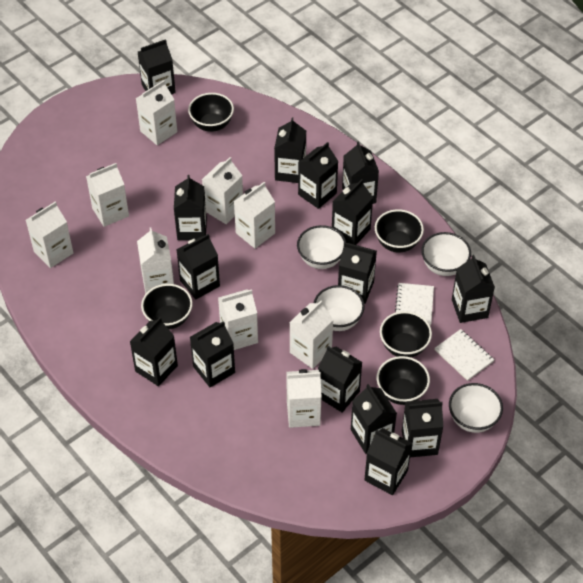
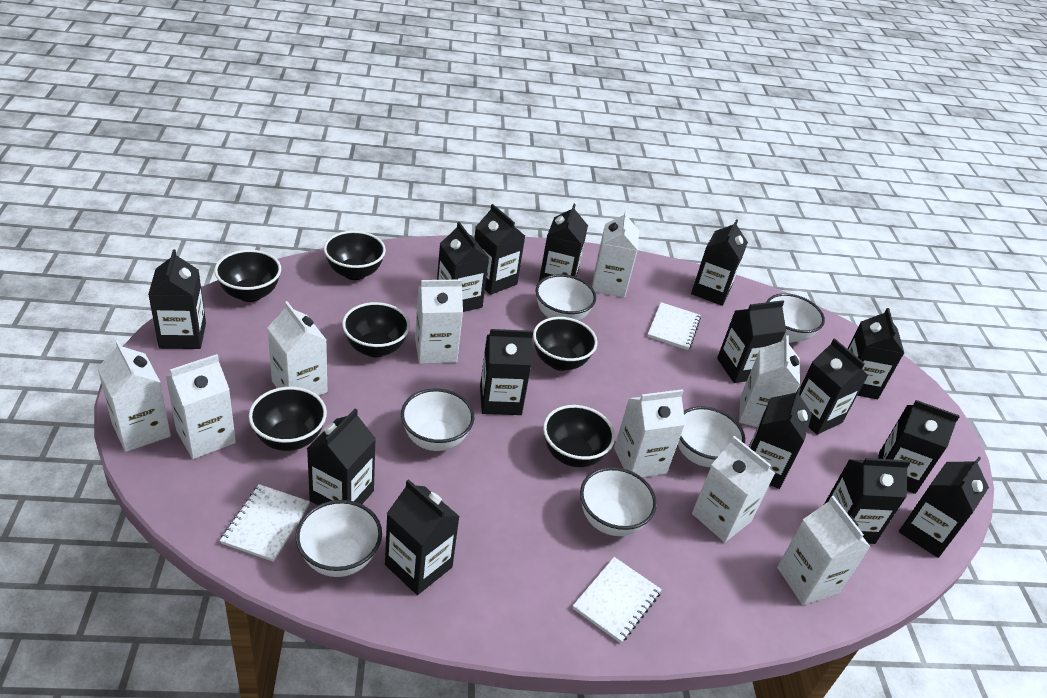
black bowl: [141,284,193,329] [188,93,234,132] [375,209,424,252] [377,356,430,405] [380,311,432,357] = 5 -> [214,250,281,302] [249,387,327,451] [324,231,386,280] [342,302,410,357] [533,317,597,371] [543,405,615,467] = 6
white bowl: [297,225,346,269] [314,285,365,331] [421,232,471,276] [449,383,503,433] = 4 -> [296,500,382,577] [401,388,474,451] [535,274,596,321] [580,467,657,536] [678,406,745,467] [767,293,825,343] = 6
white notebook: [395,283,434,326] [434,329,494,381] = 2 -> [220,484,310,562] [573,557,662,643] [647,302,701,350] = 3

